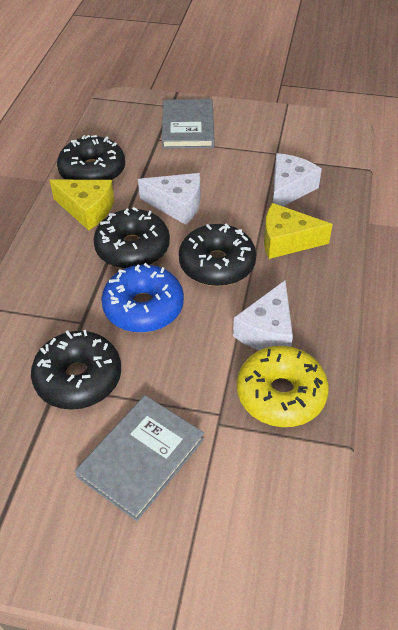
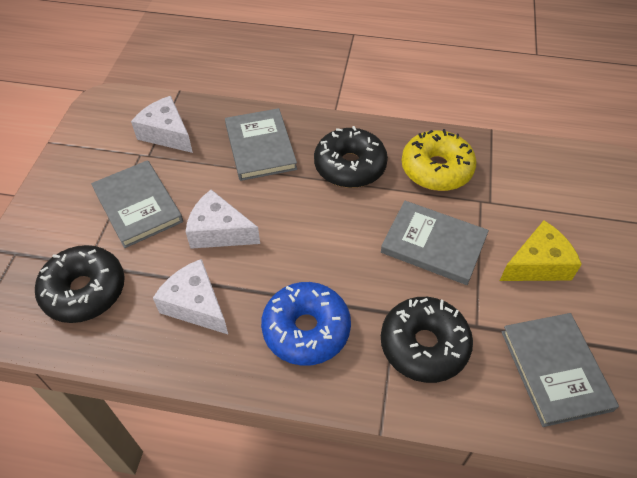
black donut: [31,330,121,410] [57,135,125,181] [93,207,170,269] [179,223,256,286] = 4 -> [35,245,125,323] [314,126,388,188] [381,297,473,383] = 3
grey book: [75,395,204,521] [162,99,214,149] = 2 -> [91,160,183,248] [225,108,297,181] [381,201,489,285] [502,313,619,427] = 4
yellow cheese: [50,180,114,230] [264,203,333,259] = 2 -> [500,220,582,281] = 1

